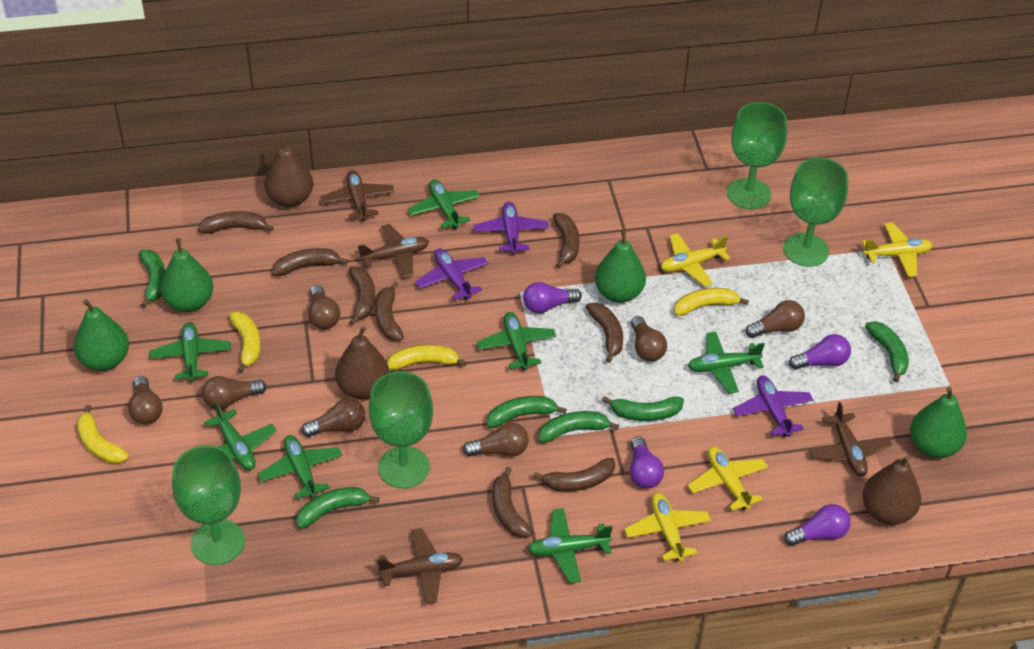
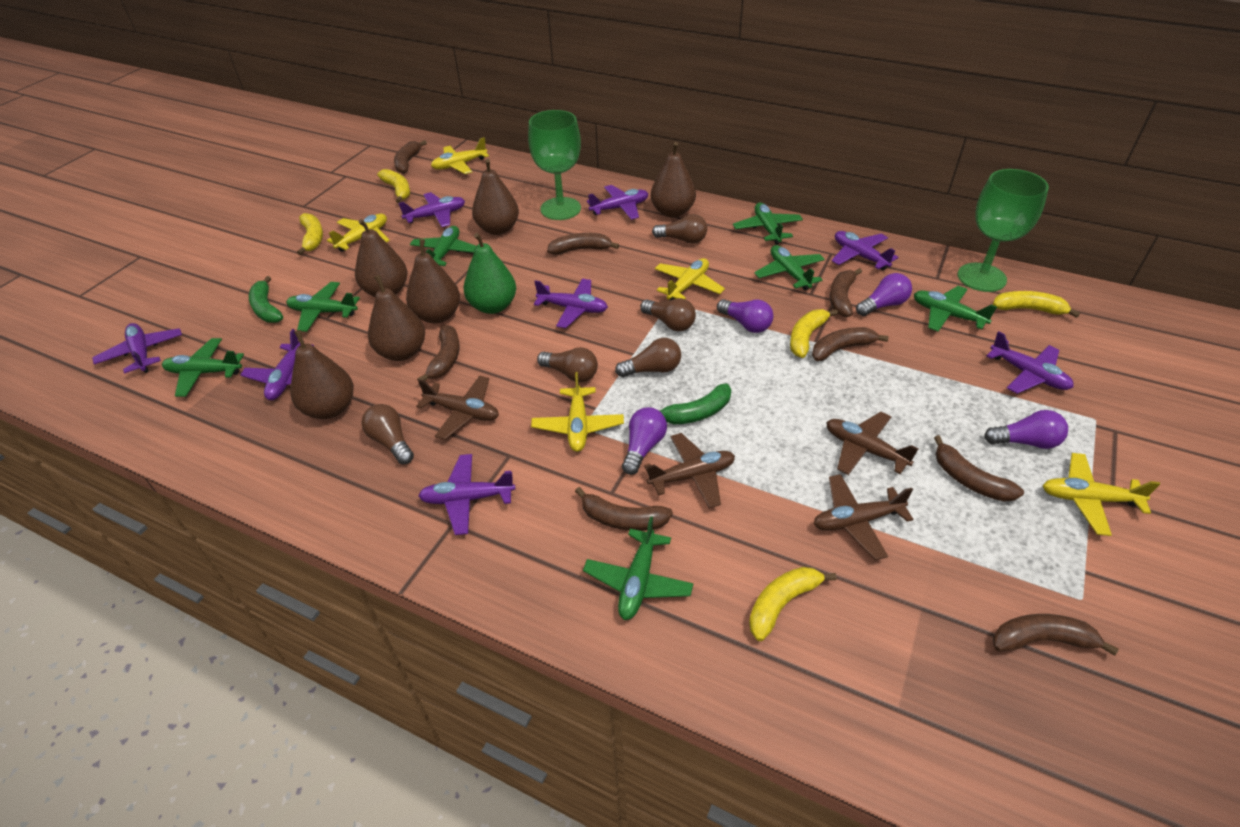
brown light bulb: [128,376,163,424] [202,376,266,409] [301,398,365,437] [308,285,340,329] [463,423,529,457] [631,316,667,361] [746,300,805,338] = 7 -> [361,404,414,464] [537,347,598,383] [615,338,681,377] [640,298,696,331] [652,214,707,244] = 5
brown pear: [264,135,313,207] [335,326,389,399] [863,455,921,525] = 3 -> [290,330,354,419] [355,219,408,297] [368,275,425,361] [406,239,460,323] [472,159,519,235] [651,142,696,218] = 6
green banana: [139,250,165,308] [296,487,379,529] [487,396,567,428] [539,411,619,443] [602,396,684,421] [865,321,909,383] = 6 -> [249,276,283,323] [660,383,731,424] = 2
green goblet: [172,445,245,565] [369,371,433,489] [727,102,787,210] [783,157,848,267] = 4 -> [528,110,581,220] [958,169,1049,292] = 2
green pear: [74,299,129,371] [160,238,213,312] [595,229,646,303] [910,387,967,458] = 4 -> [463,233,516,314] = 1
purple plane: [415,248,488,300] [474,202,549,255] [733,375,813,437] = 3 -> [92,323,182,373] [240,329,314,400] [398,192,465,227] [418,454,515,535] [534,279,608,328] [587,185,648,220] [832,231,899,270] [986,331,1074,394] = 8
yellow banana: [77,405,129,464] [229,312,261,373] [387,345,467,370] [674,288,749,316] = 4 -> [297,213,323,255] [377,169,410,203] [749,567,837,641] [790,309,838,358] [993,291,1080,318] = 5
yellow plane: [624,493,711,562] [661,233,730,287] [687,446,768,511] [862,223,933,277] = 4 -> [327,214,390,252] [431,137,489,174] [531,372,624,452] [655,258,725,301] [1043,453,1160,536] = 5

